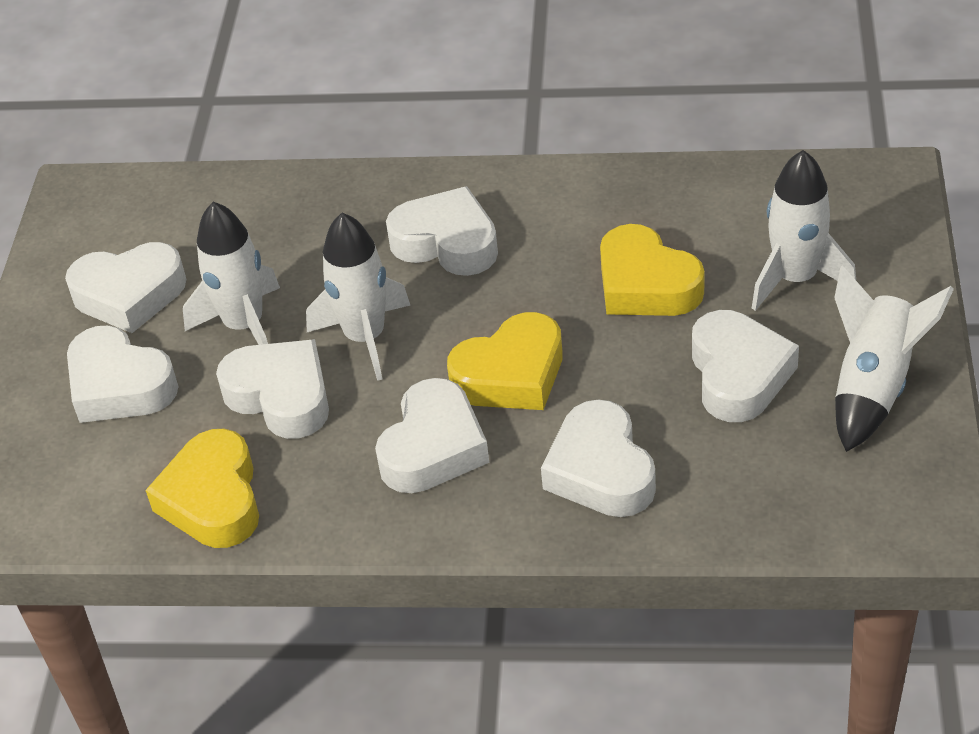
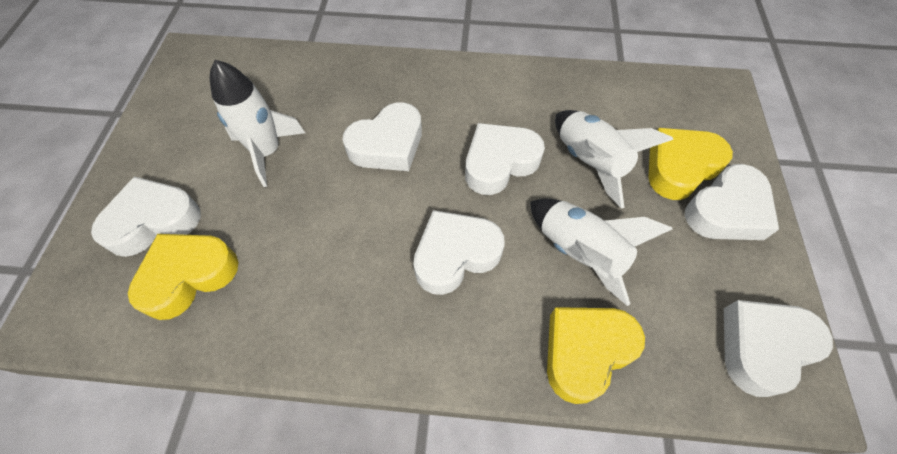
white heart: [65,242,186,333] [67,325,179,423] [216,339,329,439] [375,378,489,493] [386,186,498,276] [541,399,656,517] [692,310,799,422] = 7 -> [91,177,201,257] [343,102,422,171] [413,210,504,295] [465,123,545,195] [685,164,779,240] [724,300,833,397] = 6
white rocket: [183,202,280,345] [306,213,410,381] [752,150,856,311] [834,265,954,452] = 4 -> [210,60,305,187] [530,198,672,306] [555,110,673,209] = 3

